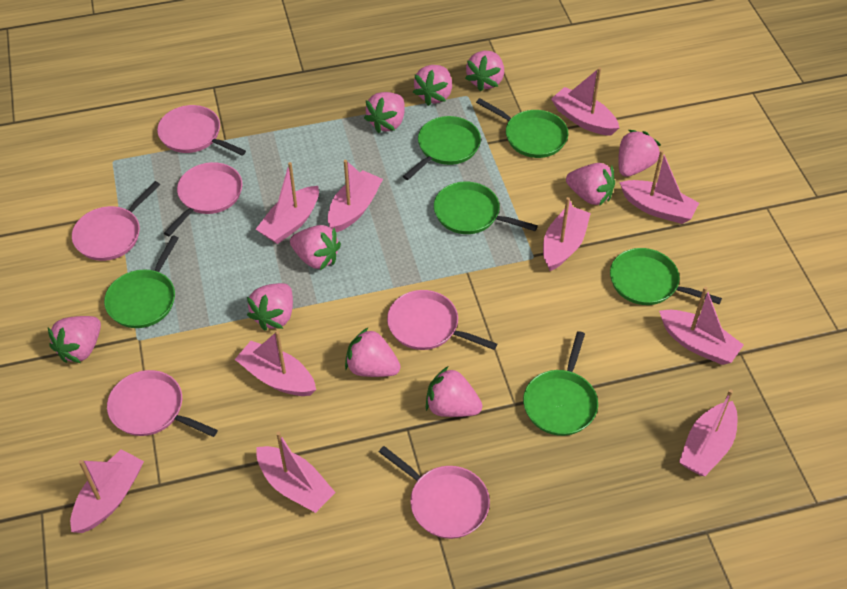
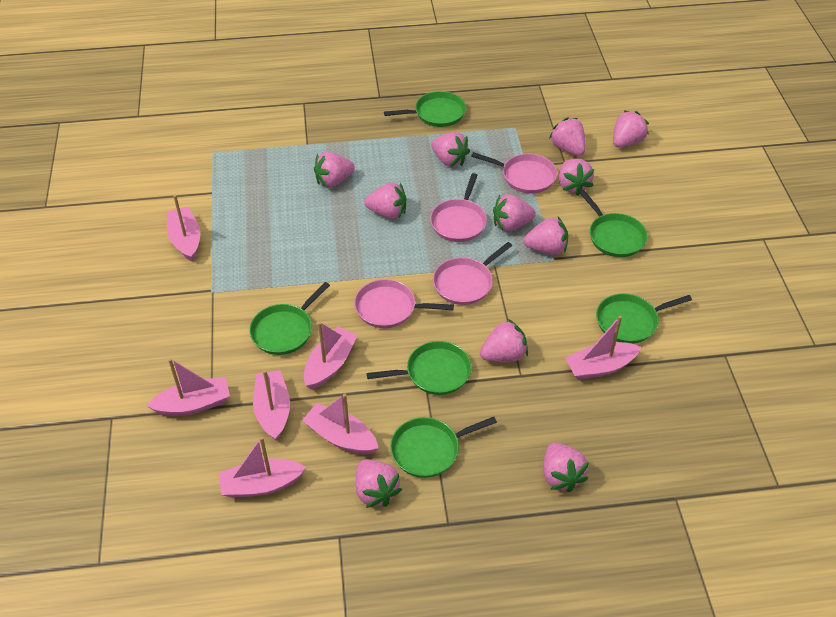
pink boat: [70,449,144,533] [235,331,316,396] [256,162,319,244] [256,432,336,513] [328,160,383,232] [543,197,591,271] [551,67,619,136] [619,150,699,224] [659,287,744,365] [679,390,737,476] = 10 -> [147,358,230,416] [167,195,201,261] [219,437,306,498] [253,370,290,441] [302,394,378,454] [304,322,358,390] [565,316,641,380] = 7
pink pan: [72,181,160,261] [107,370,218,437] [157,105,246,155] [164,162,243,236] [379,446,490,539] [387,290,497,350] = 6 -> [354,279,454,328] [430,173,487,242] [433,242,512,305] [471,152,557,194] = 4
pink strawberry: [48,316,101,363] [247,283,293,331] [290,225,341,270] [345,328,401,377] [364,92,405,133] [413,65,452,106] [426,367,482,417] [465,51,504,92] [566,163,615,206] [618,130,661,177] = 10 -> [314,152,355,187] [356,459,402,508] [364,183,406,219] [431,132,470,167] [480,319,528,362] [493,194,536,231] [524,217,568,255] [543,443,589,492] [549,117,586,156] [559,159,594,196] [613,110,649,148] = 11

